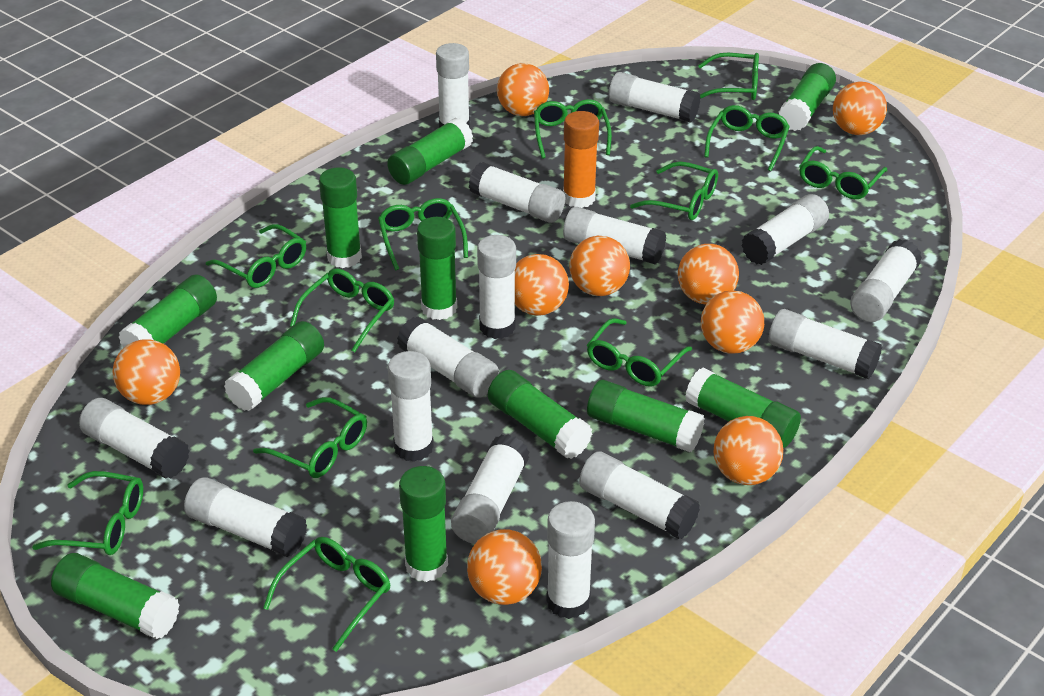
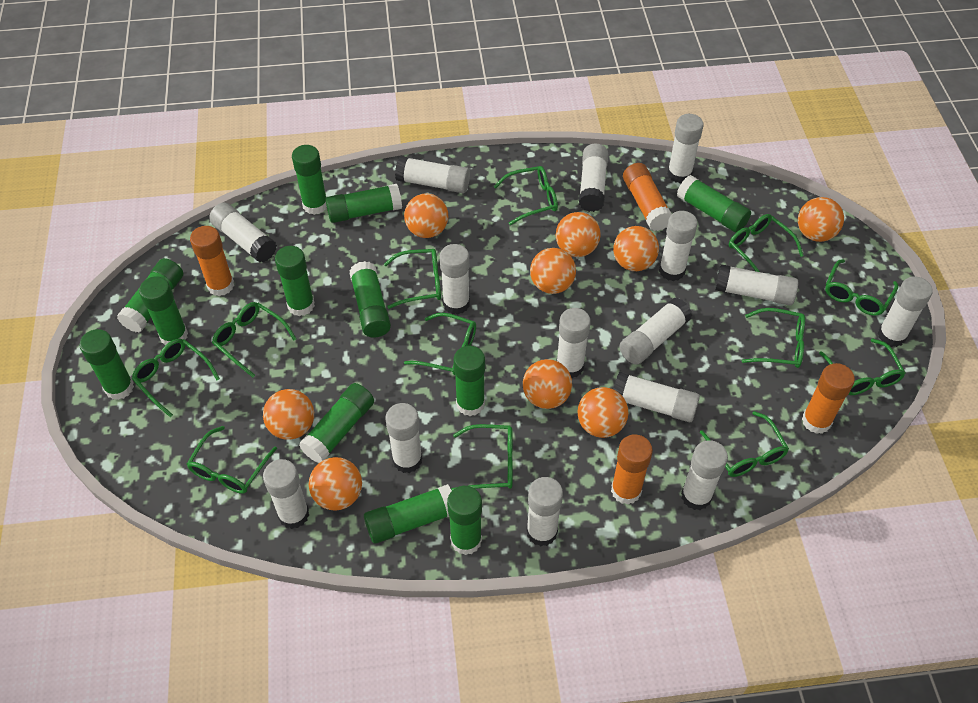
green glue stick: [51,553,180,639] [119,274,217,348] [224,321,324,411] [319,167,362,268] [387,118,473,185] [399,466,448,582] [417,217,457,320] [488,370,592,459] [587,380,705,452] [685,368,801,448] [779,63,836,131] = 11 -> [79,329,134,400] [117,258,183,333] [139,276,188,345] [275,246,315,316] [292,145,327,215] [299,383,374,463] [325,184,402,223] [349,261,391,338] [364,484,452,544] [447,486,482,555] [454,346,485,416] [677,175,751,233] = 12
orange glue stick: [563,111,599,208] = 1 -> [190,226,234,296] [611,434,653,505] [623,163,672,231] [802,363,855,434] = 4

